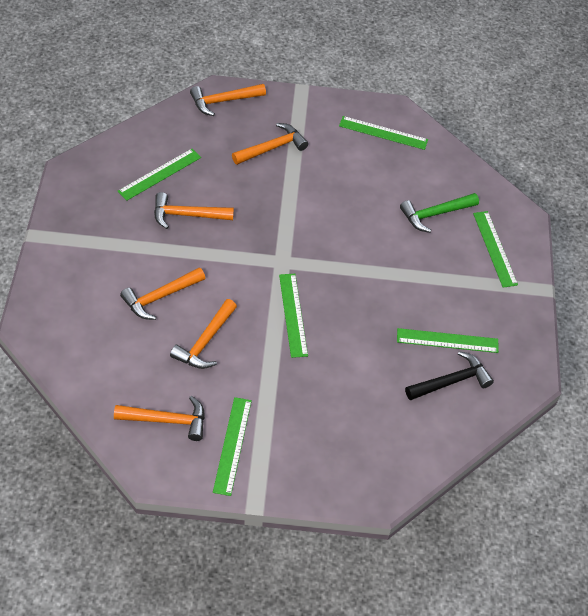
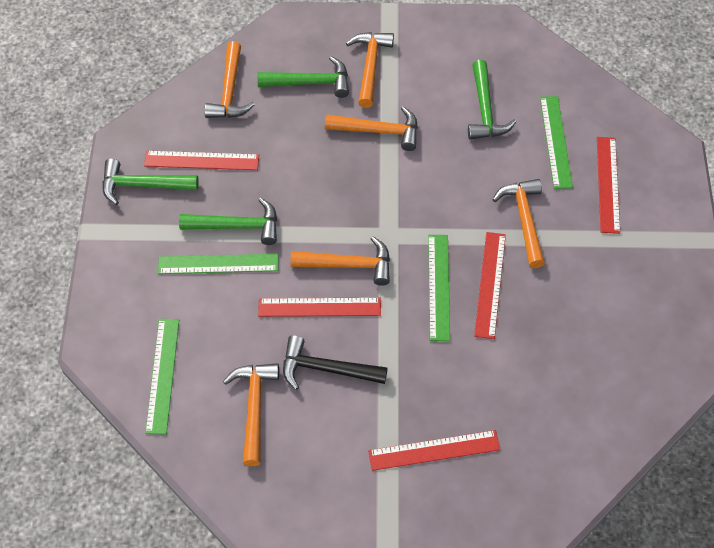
green hammer: [400,193,479,233] = 1 -> [102,159,199,205] [179,198,277,245] [257,56,349,98] [468,60,516,139] = 4
green ruler: [118,149,201,201] [213,397,252,496] [279,274,308,358] [339,116,428,150] [397,328,499,353] [473,211,518,288] = 6 -> [145,319,179,434] [158,254,278,274] [428,235,450,341] [540,96,573,189] = 4
red ruler: none = 0 -> [144,151,259,170] [258,298,381,317] [368,430,501,471] [474,232,506,339] [597,137,620,234] = 5

